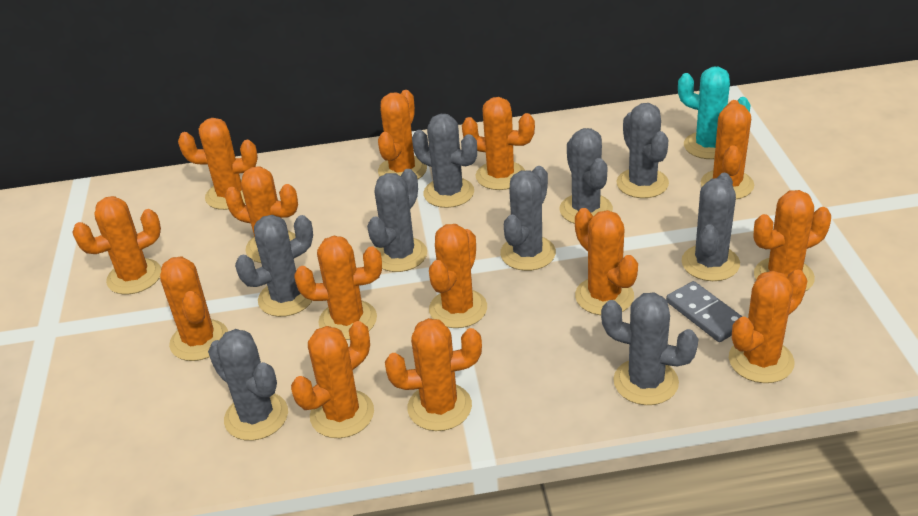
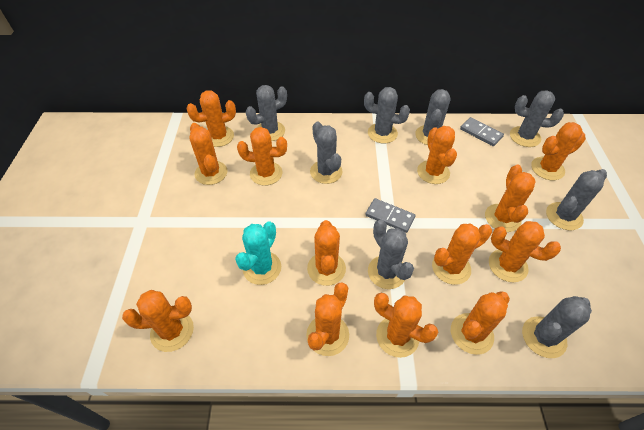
grey cactus: [208,329,288,441] [235,215,313,317] [367,169,427,272] [412,114,477,208] [500,166,556,271] [560,128,613,224] [601,293,698,405] [617,103,669,198] [682,173,740,281] = 9 -> [246,85,287,141] [310,121,343,184] [364,87,410,144] [368,220,414,289] [415,89,451,145] [510,90,564,147] [522,296,592,358] [546,169,607,230] = 8
grey domino: [666,281,743,342] = 1 -> [365,198,415,233] [460,117,504,146] = 2
orange cactus: [72,196,161,294] [160,256,228,361] [178,118,258,210] [225,166,298,263] [291,321,374,438] [294,236,382,340] [378,90,427,180] [385,318,482,431] [429,224,487,328] [462,97,535,190] [575,208,638,315] [701,100,754,199] [729,269,807,383] [753,190,831,291] = 14 -> [122,290,194,352] [186,90,236,147] [189,123,227,185] [237,127,287,186] [306,282,349,356] [307,220,346,286] [374,293,438,358] [417,126,457,184] [432,224,492,285] [451,291,510,355] [485,165,536,232] [489,221,561,282] [531,122,586,180] = 13

